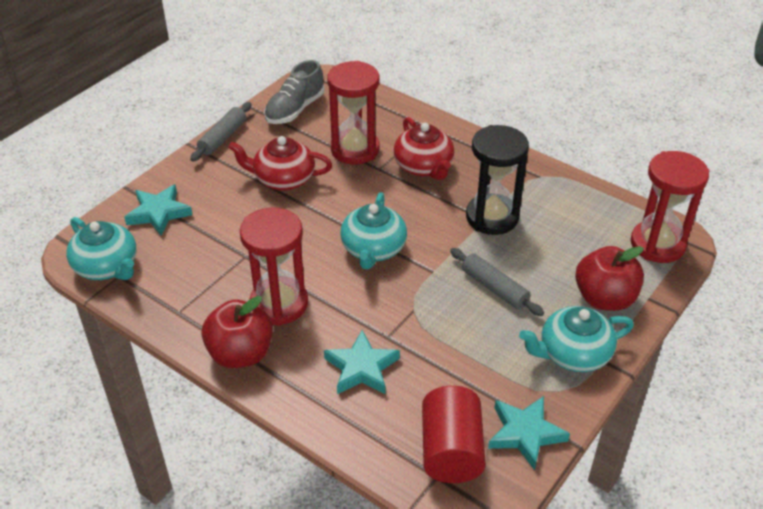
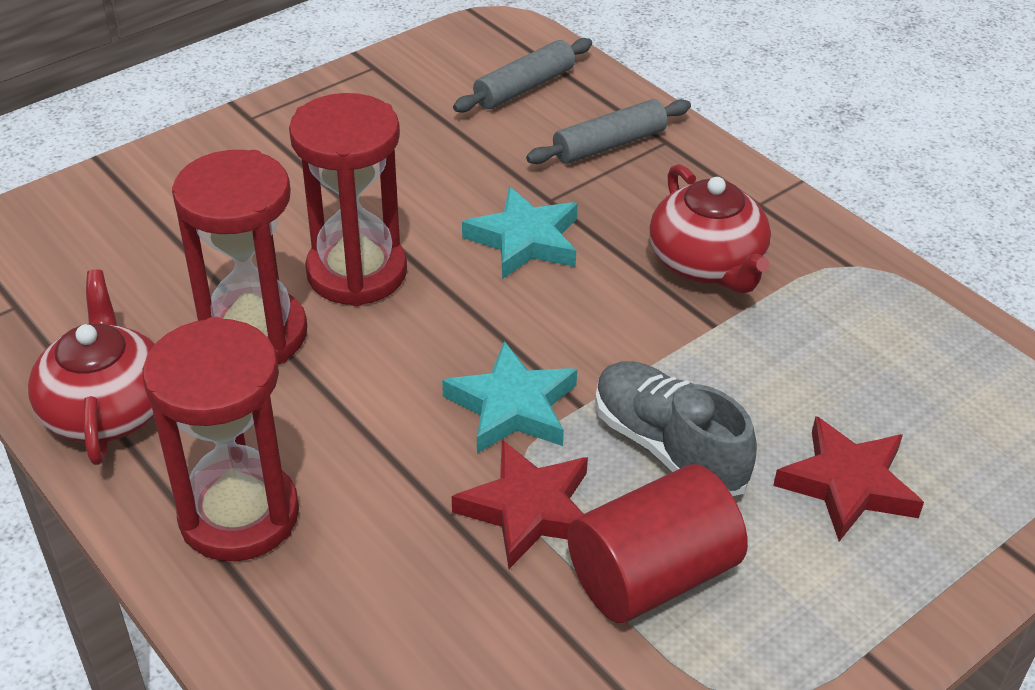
black hourglass: [466,125,529,235] = 1 -> none = 0
red apple: [202,296,273,368] [575,246,644,311] = 2 -> none = 0
red star: none = 0 -> [452,440,588,569] [773,416,924,541] = 2
turquoise star: [124,184,192,236] [324,330,400,394] [488,396,570,470] = 3 -> [442,341,577,453] [462,187,578,279] = 2
turquoise teapot: [66,217,137,280] [340,192,407,269] [519,306,634,372] = 3 -> none = 0

